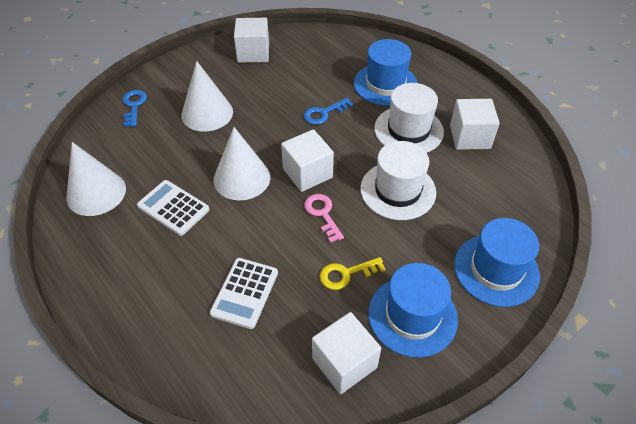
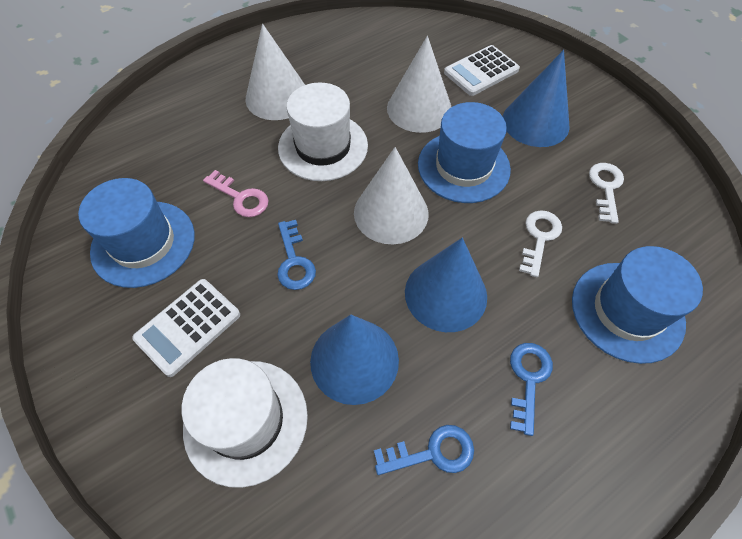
blue cone: none = 0 -> [310,315,399,405] [405,238,487,332] [503,50,569,147] = 3
blue key: [123,90,147,127] [304,98,354,125] = 2 -> [277,220,316,290] [374,425,474,475] [510,343,553,436] = 3
white cube: [234,18,269,63] [281,129,334,192] [312,312,381,394] [450,99,500,150] = 4 -> none = 0
white key: none = 0 -> [519,210,562,277] [589,163,624,224] = 2
yellow key: [320,257,386,290] = 1 -> none = 0

